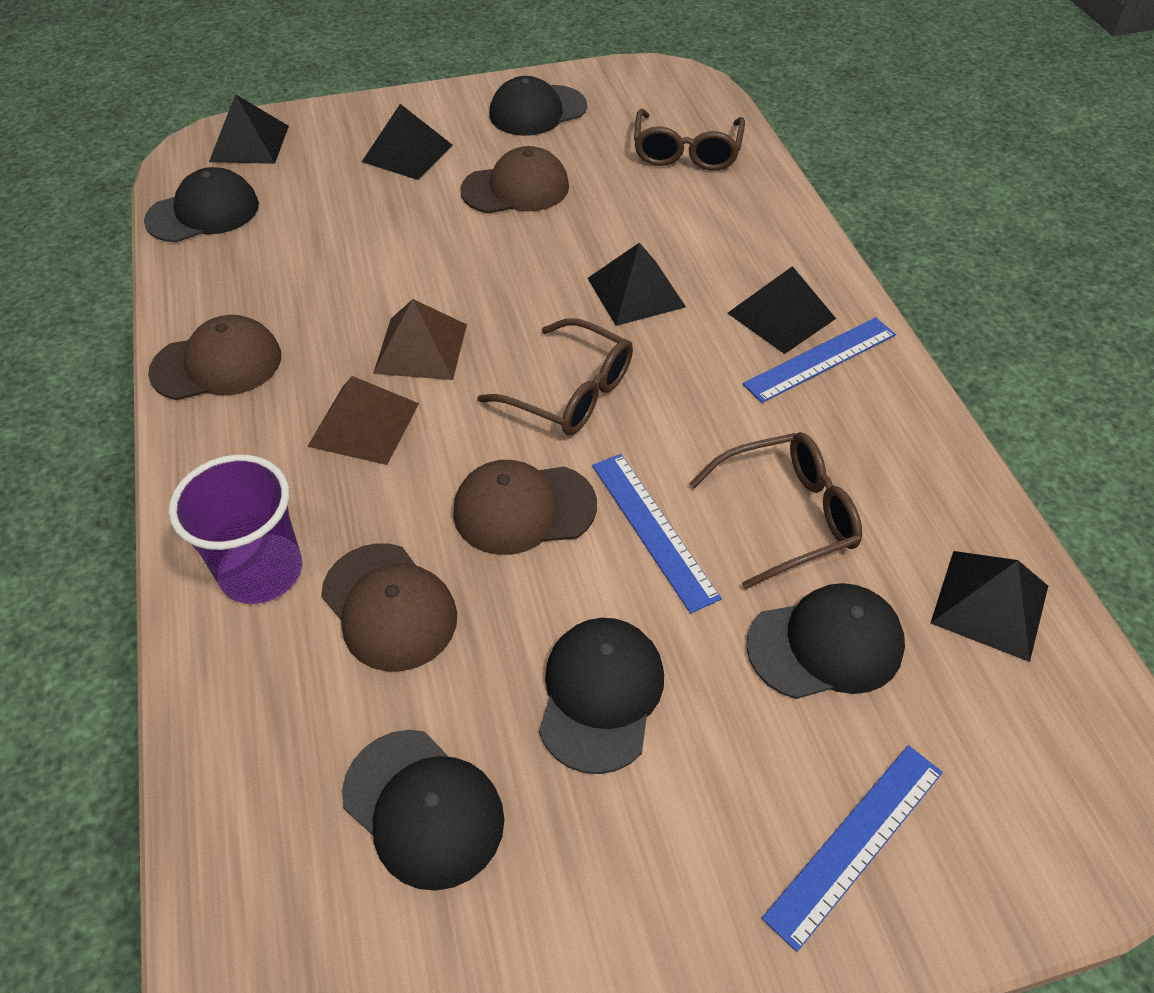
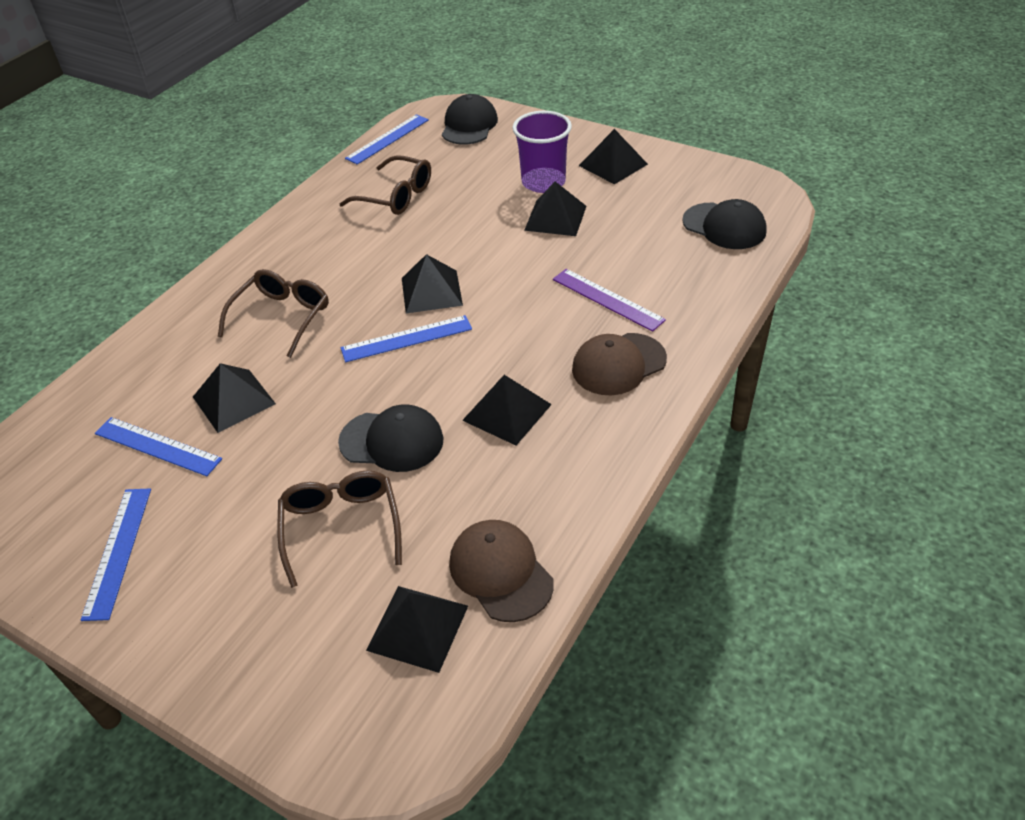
black cap: [144,167,259,242] [342,730,504,891] [489,76,587,136] [539,618,664,774] [747,583,905,699] = 5 -> [338,404,444,472] [442,94,498,145] [682,199,767,249] = 3
black pyramid: [209,94,289,164] [362,104,453,180] [588,243,686,326] [728,266,836,354] [931,551,1048,662] = 5 -> [193,363,276,433] [366,586,468,673] [402,254,463,313] [462,375,552,445] [524,182,586,236] [579,129,648,184] = 6
blue ruler: [592,454,722,613] [743,317,896,403] [762,745,943,952] = 3 -> [81,488,151,621] [95,417,222,476] [341,315,472,362] [345,114,429,165] = 4
brown cap: [148,315,281,400] [321,543,457,671] [453,460,597,555] [460,146,569,214] = 4 -> [449,520,554,622] [572,333,667,395] = 2
brown pyramid: [307,376,419,465] [373,299,467,380] = 2 -> none = 0
purple ruler: none = 0 -> [553,269,666,332] = 1

